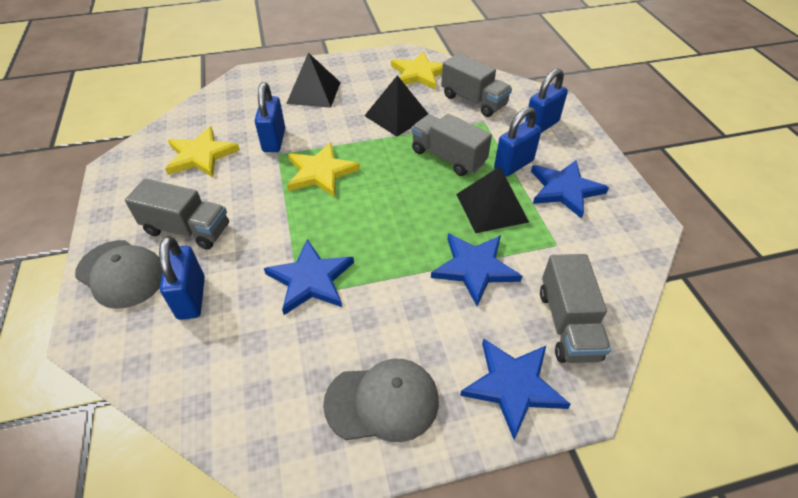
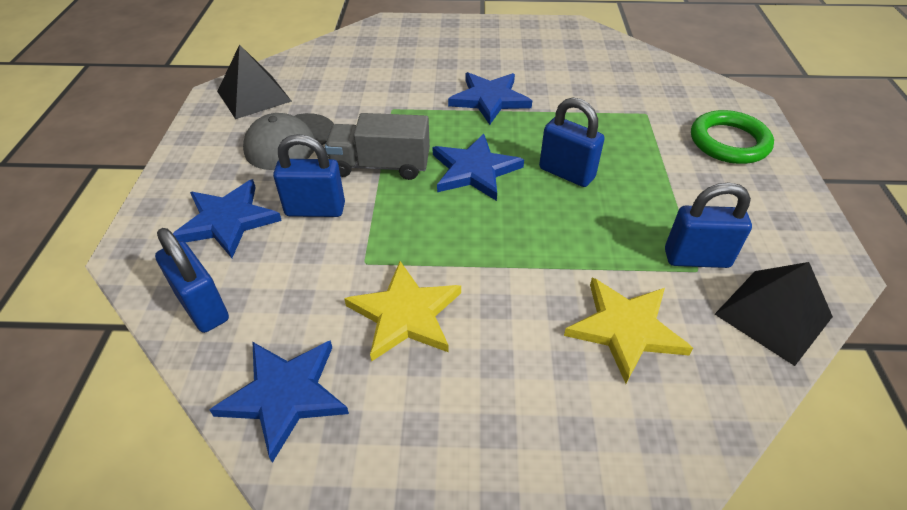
black pyramid: [286,53,341,108] [365,75,428,137] [456,167,529,233] = 3 -> [217,44,292,119] [715,262,833,366] = 2
green ring: none = 0 -> [691,110,774,164] = 1
grey cap: [75,240,162,309] [323,359,439,442] = 2 -> [243,113,334,170] = 1
grey truck: [125,179,229,250] [411,114,492,176] [441,53,512,117] [540,254,611,363] = 4 -> [325,113,430,180] = 1
yellow star: [165,126,240,177] [287,142,360,198] [391,51,443,90] = 3 -> [344,261,461,362] [564,277,693,384] = 2

